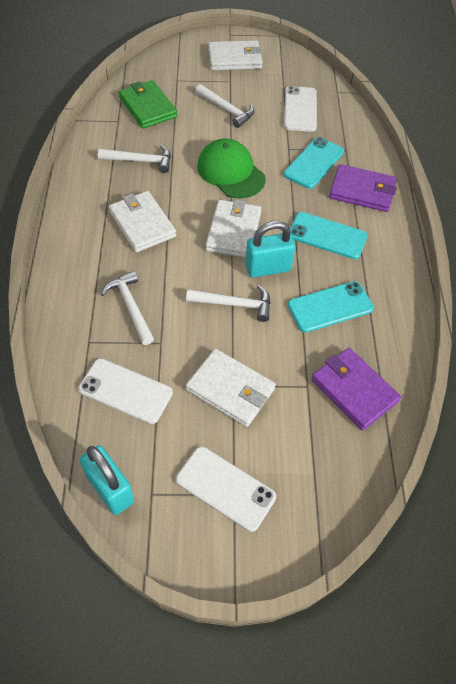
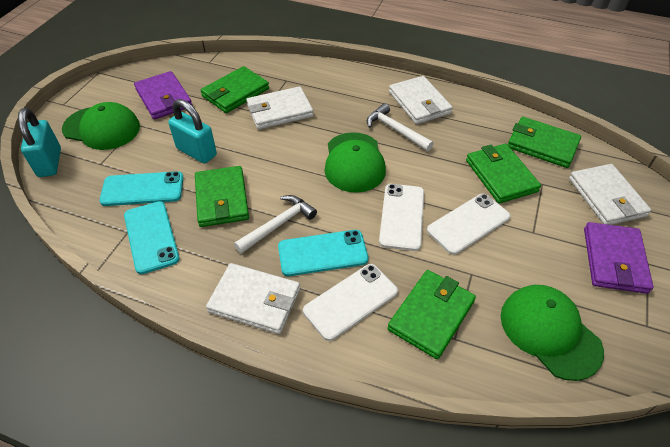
green cap: [197,139,266,198] = 1 -> [62,102,140,150] [324,132,386,193] [501,285,604,381] = 3
green wallet: [119,80,177,129] = 1 -> [195,166,249,227] [201,66,269,113] [387,270,476,359] [466,144,541,203] [508,117,581,168] = 5
white hammer: [98,145,171,173] [101,271,154,345] [186,285,271,322] [196,84,255,128] = 4 -> [234,195,317,254] [367,103,434,151] = 2

